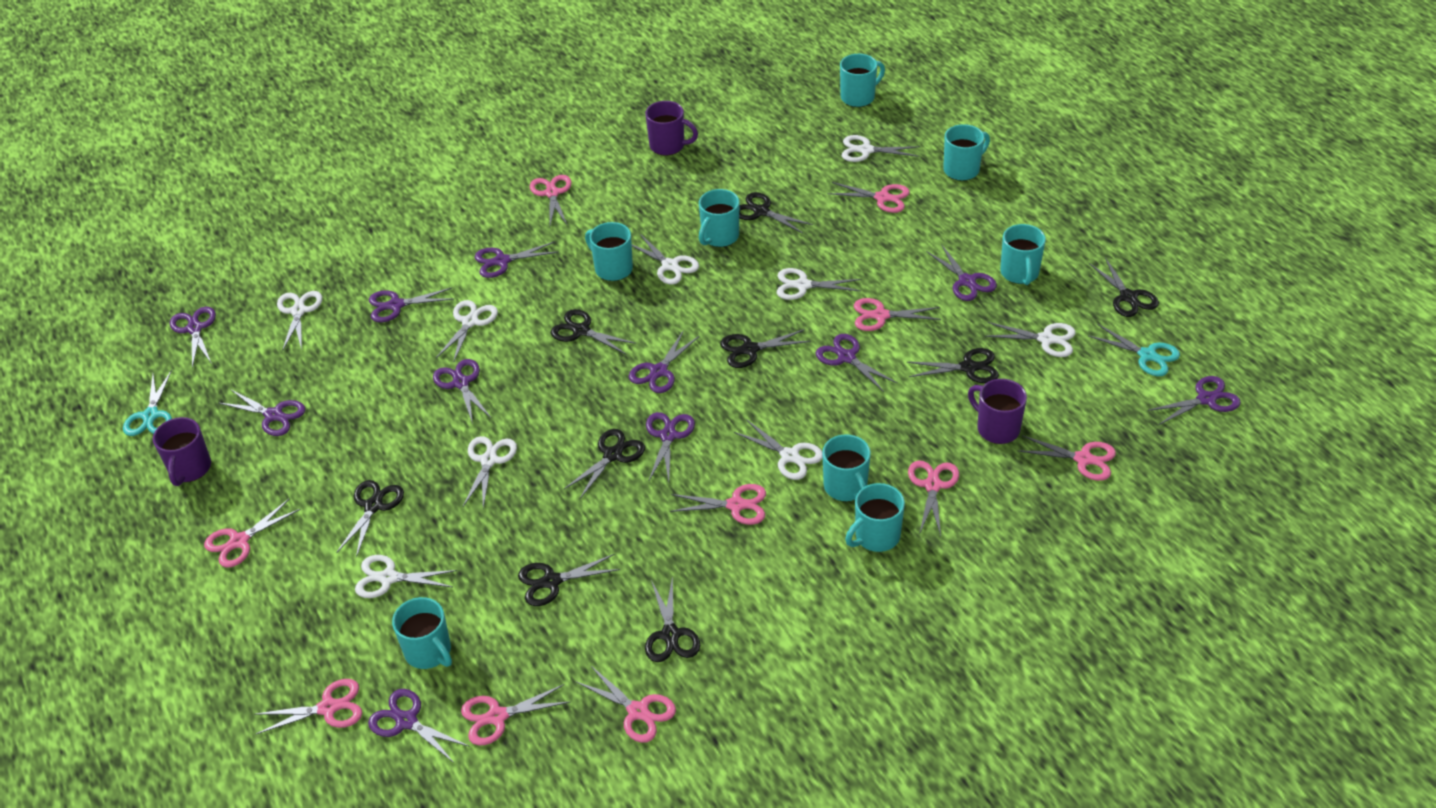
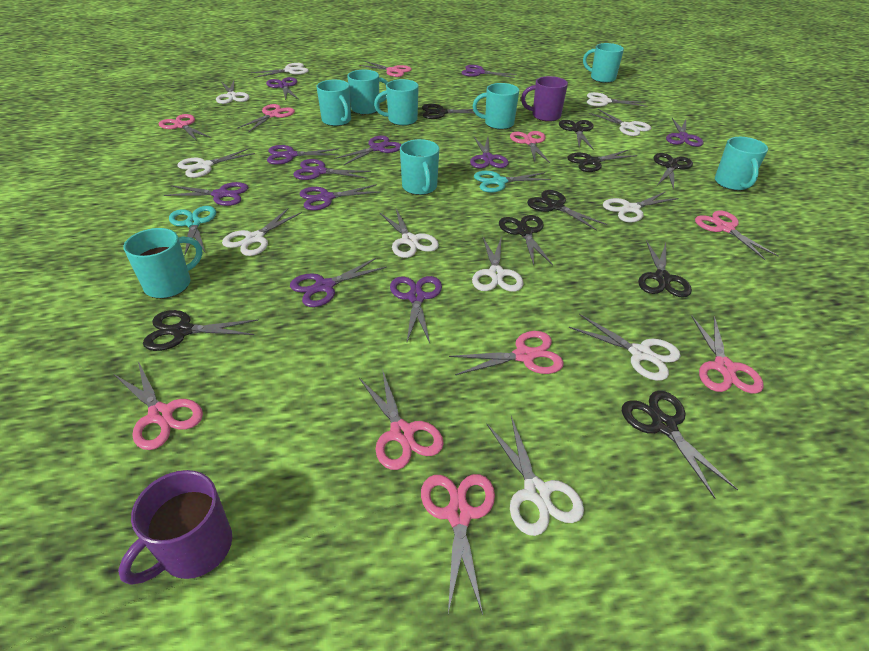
purple mug: [153,417,211,486] [645,101,698,156] [968,379,1027,444] = 3 -> [118,470,232,585] [521,76,568,122] = 2
white scissors: [277,291,322,351] [355,555,457,598] [436,300,498,363] [463,436,517,508] [632,234,699,285] [734,419,823,480] [777,268,861,300] [842,135,920,162] [985,322,1076,357] = 9 -> [177,149,255,178] [216,80,250,104] [222,208,302,256] [251,63,309,78] [379,209,439,258] [472,238,523,292] [486,416,584,536] [569,314,680,381] [587,92,647,107] [589,109,651,136] [603,191,678,223] = 11

